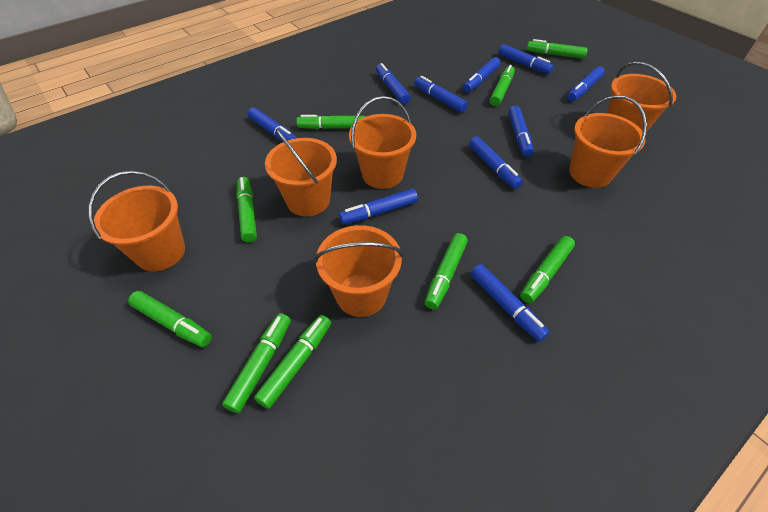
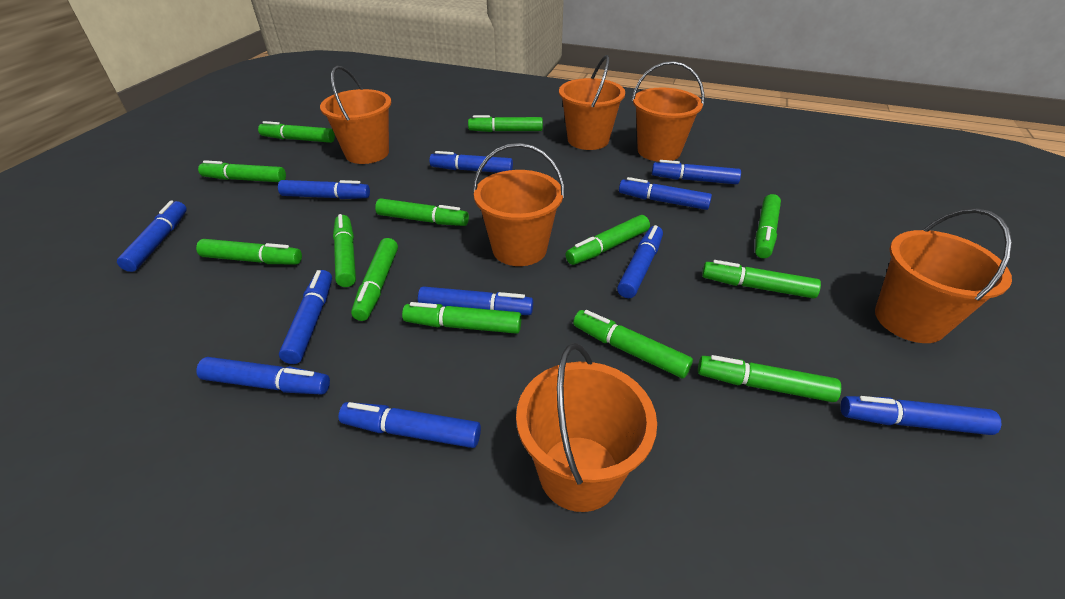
blue marker: [248,107,297,142] [339,189,418,225] [376,63,411,104] [414,76,468,113] [463,57,501,93] [469,136,523,189] [471,264,549,342] [498,44,554,74] [508,106,534,157] [567,66,605,101] = 10 -> [117,201,187,272] [196,357,330,394] [278,180,370,199] [279,270,332,364] [339,402,481,448] [418,286,533,315] [429,151,513,173] [617,225,663,298] [619,177,712,210] [652,160,741,184] [840,396,1002,435] = 11
green marker: [128,291,212,347] [222,313,291,413] [237,177,257,242] [254,315,331,409] [296,115,365,129] [425,233,468,309] [490,65,515,106] [520,236,575,303] [527,39,587,59] = 9 -> [196,239,302,264] [198,160,286,182] [258,121,335,143] [333,214,356,287] [351,238,398,321] [375,198,469,226] [402,302,521,334] [468,115,543,132] [565,215,650,265] [573,310,693,379] [698,355,841,402] [702,260,821,298] [755,194,781,258] = 13

